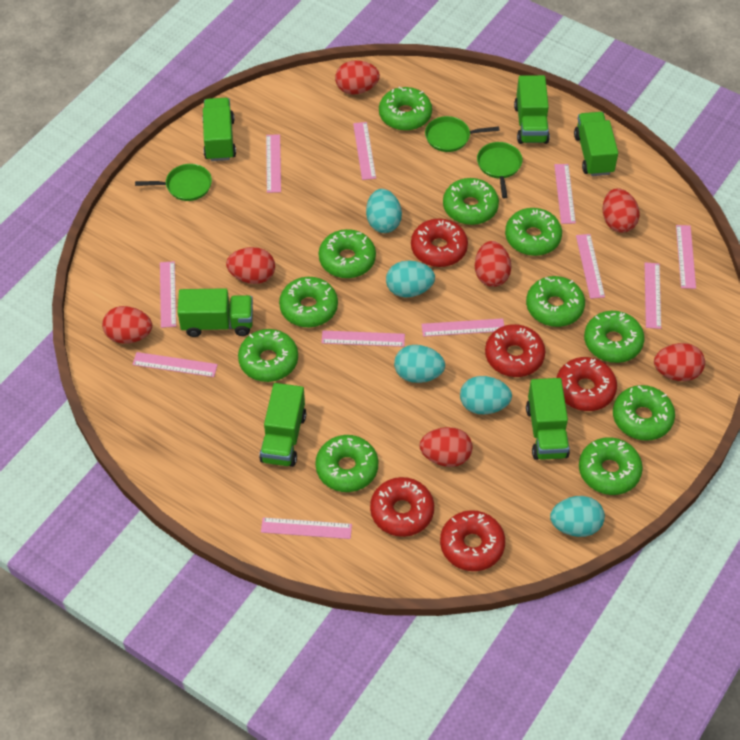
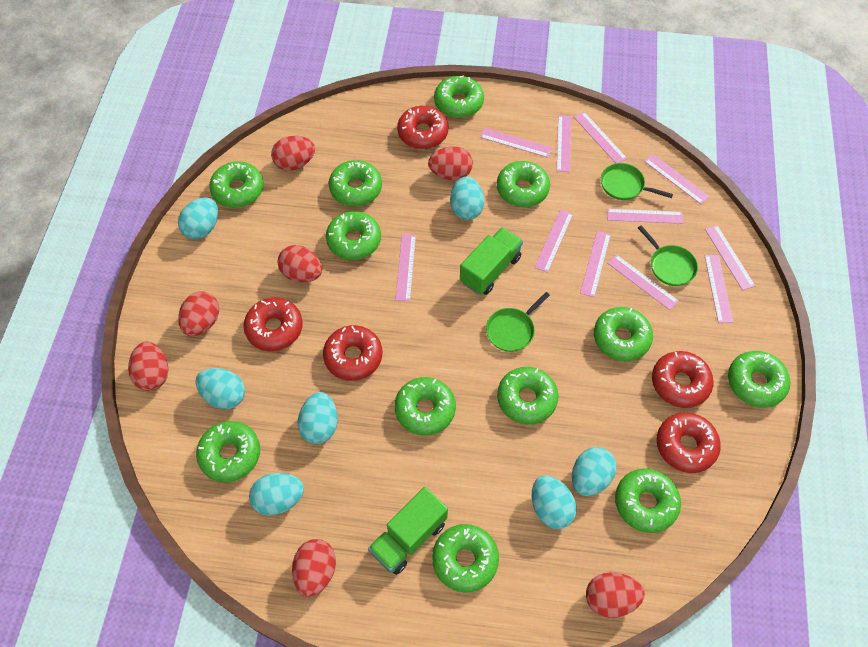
green donut: [238,329,298,382] [279,277,338,327] [315,435,378,492] [319,229,376,278] [379,87,432,131] [443,178,499,225] [505,208,562,256] [526,276,585,327] [579,437,643,495] [584,311,644,363] [613,385,675,441] = 11 -> [196,421,260,482] [209,161,264,208] [326,211,381,260] [329,160,382,206] [395,377,456,436] [432,524,499,592] [434,76,484,118] [497,161,550,207] [497,367,559,425] [594,307,653,361] [615,468,681,533] [728,351,790,408] = 12
green truck: [178,288,253,337] [202,98,236,161] [259,383,306,467] [514,75,550,144] [526,378,570,460] [574,112,618,176] = 6 -> [368,487,448,575] [460,227,523,295] = 2
turquoise egg: [366,189,402,233] [386,260,435,298] [394,345,445,383] [460,376,512,414] [550,496,605,537] = 5 -> [178,197,218,239] [196,368,245,409] [249,473,304,516] [298,392,338,444] [450,177,484,220] [532,475,577,529] [572,447,616,496] = 7

